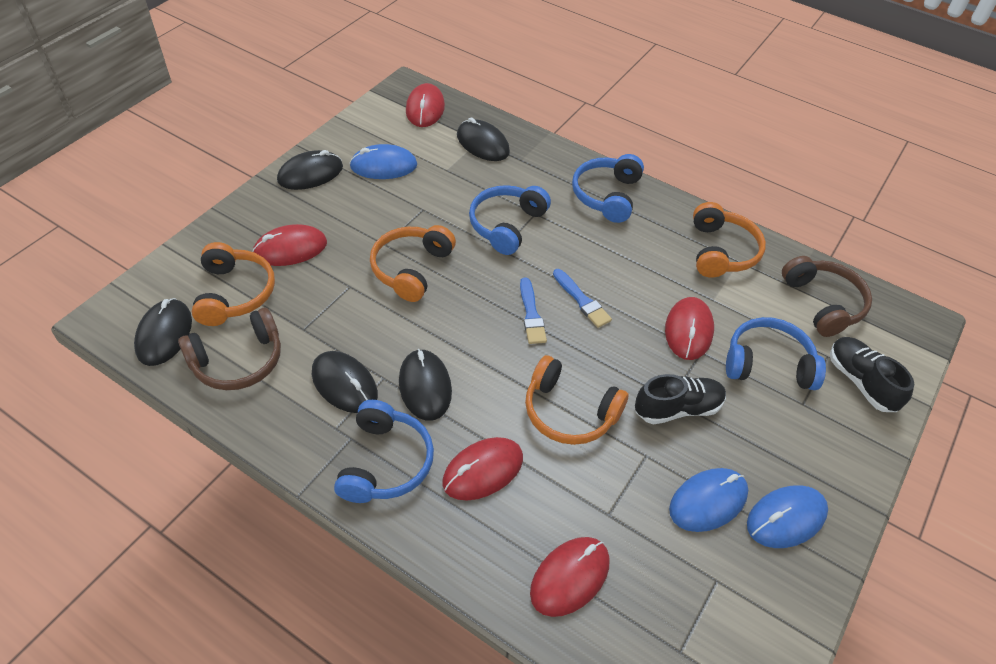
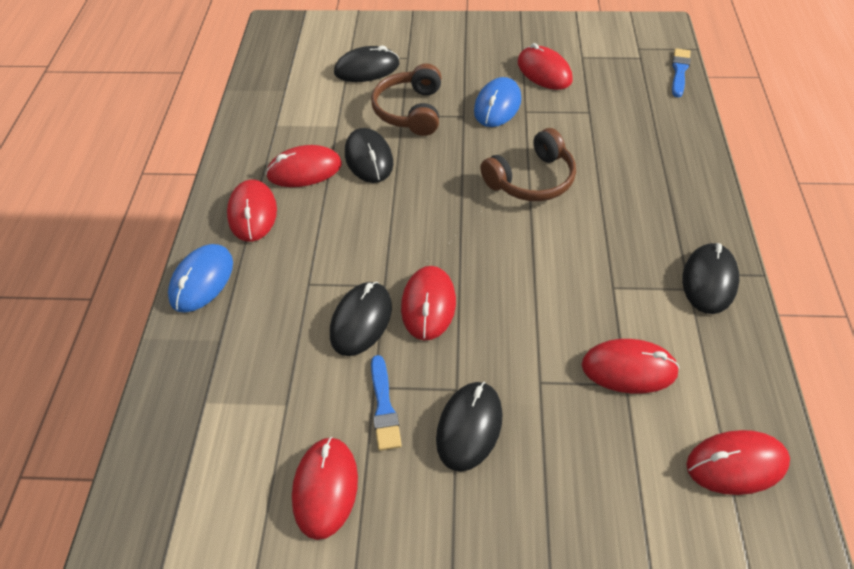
black shoe: [635,374,726,424] [830,337,914,412] = 2 -> none = 0
blue headphones: [334,400,434,503] [469,185,551,255] [572,154,644,223] [726,317,826,390] = 4 -> none = 0
blue mouse: [350,144,417,179] [669,468,748,532] [747,485,828,548] = 3 -> [168,244,233,313] [474,77,521,127] = 2
orange headphones: [192,242,275,326] [370,225,456,302] [525,355,628,445] [693,202,766,278] = 4 -> none = 0
red mouse: [252,224,327,266] [406,83,445,127] [442,437,523,501] [530,537,610,617] [665,297,714,360] = 5 -> [227,179,277,242] [266,145,342,187] [292,437,358,540] [401,266,456,341] [518,43,573,90] [582,339,680,394] [686,430,790,495] = 7

